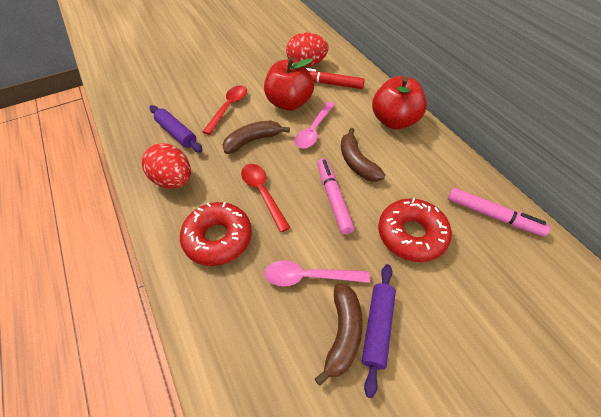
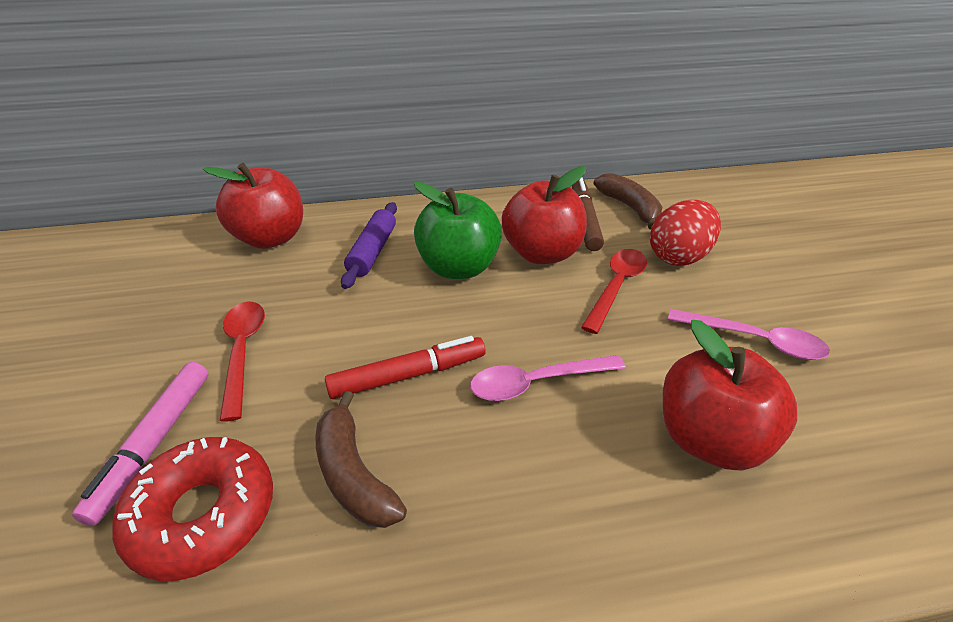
brown banana: [223,121,290,154] [315,283,363,386] [341,128,385,182] = 3 -> [315,391,407,528] [593,173,662,229] = 2
brown marker: none = 0 -> [572,177,604,251] = 1
green apple: none = 0 -> [414,182,502,279] = 1
pink marker: [317,158,354,235] [448,188,550,236] = 2 -> [72,362,209,526] = 1
purple rolling pin: [149,105,203,153] [362,264,396,398] = 2 -> [341,202,397,289] = 1
red apple: [264,57,314,111] [372,76,427,129] = 2 -> [203,163,303,249] [502,166,587,264] [663,320,797,470] = 3
red donut: [180,202,252,266] [378,198,452,262] = 2 -> [112,437,273,581] = 1
red egg: [142,143,191,189] [286,32,329,67] = 2 -> [650,200,721,266] = 1

